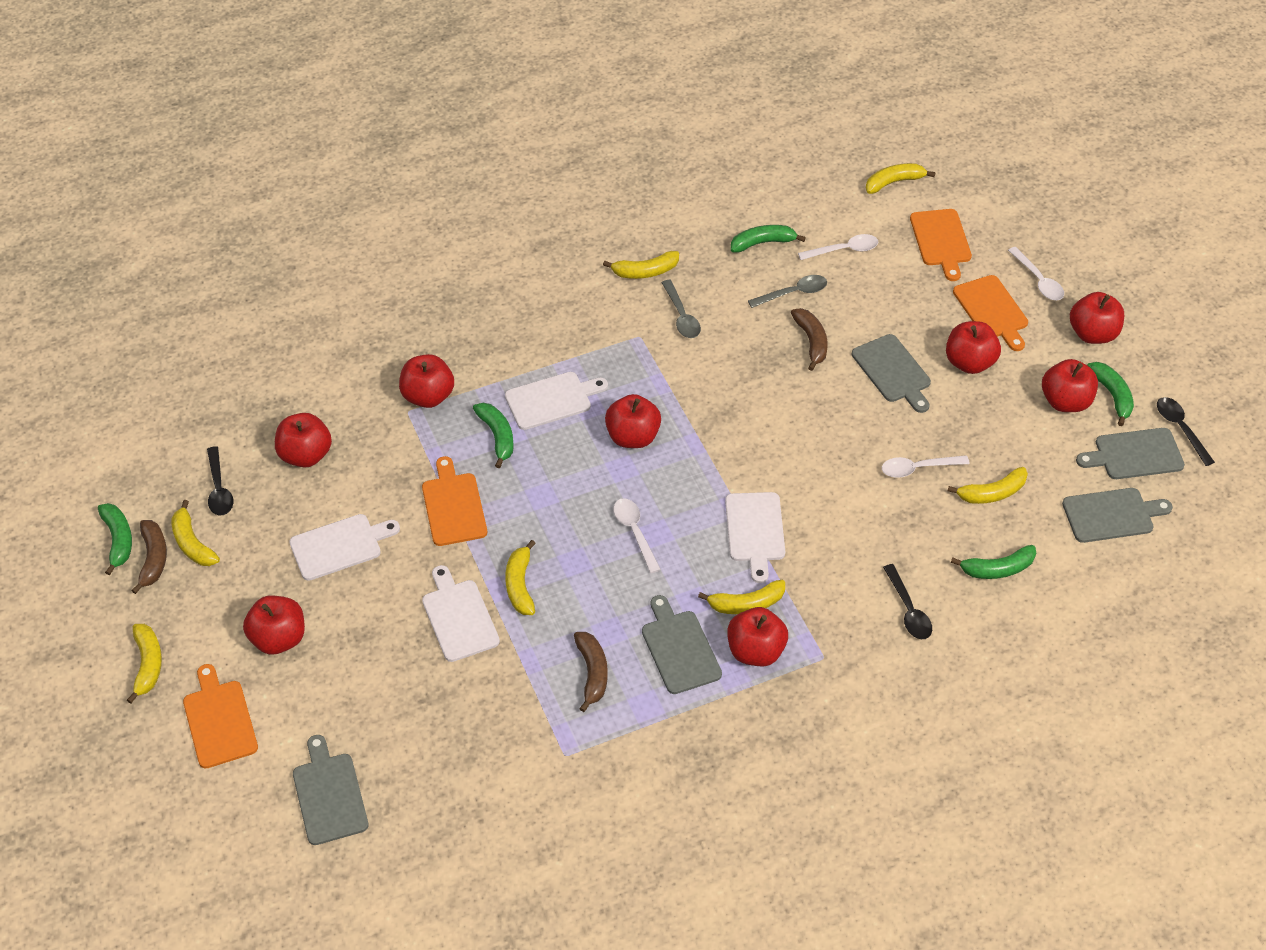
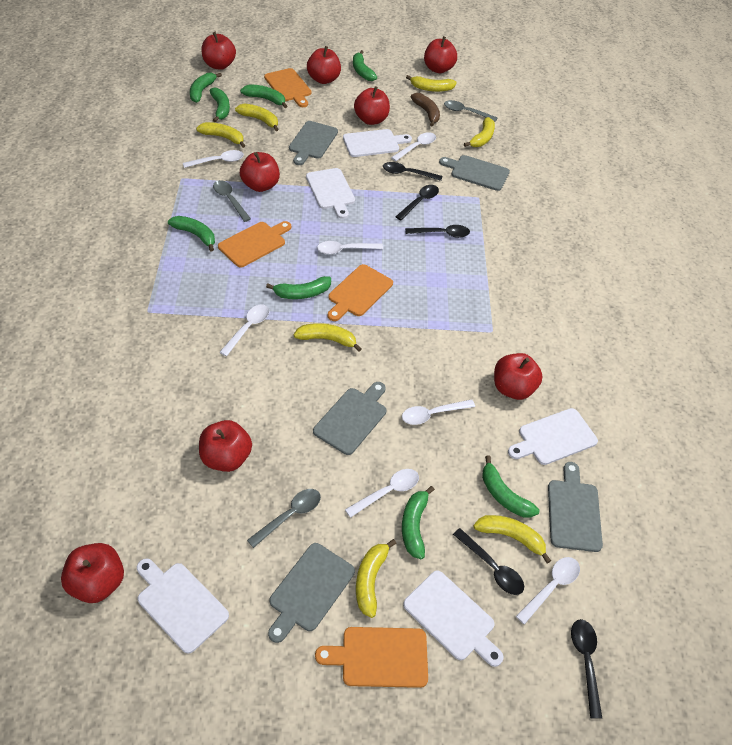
black spoon: [207,446,233,515] [883,564,932,639] [1157,397,1215,466] = 3 -> [383,162,442,181] [395,185,439,220] [405,225,470,238] [453,528,524,595] [571,619,602,719] = 5
brown banana: [131,520,167,594] [574,632,608,712] [791,308,828,371] = 3 -> [411,93,440,127] = 1
green banana: [98,503,132,575] [473,403,514,468] [731,225,806,253] [951,545,1036,579] [1087,362,1134,426] = 5 -> [168,216,215,252] [190,73,222,103] [210,87,230,122] [240,85,287,108] [266,276,331,299] [353,50,377,81] [402,486,435,559] [482,456,539,518] = 8
grey spoon: [661,280,701,338] [748,275,827,308] = 2 -> [213,180,251,222] [247,489,321,548] [444,100,497,122] = 3
white cutting board: [289,514,400,581] [422,565,500,662] [505,372,608,430] [725,492,785,583] = 4 -> [137,558,229,654] [306,168,355,219] [343,129,412,157] [403,570,504,667] [508,408,598,465] = 5
white spoon: [613,498,661,573] [798,234,878,260] [882,455,970,478] [1008,247,1064,300] = 4 -> [183,150,244,168] [220,305,269,356] [317,241,383,254] [345,469,419,518] [391,132,436,161] [402,399,475,425] [516,557,580,625] = 7

